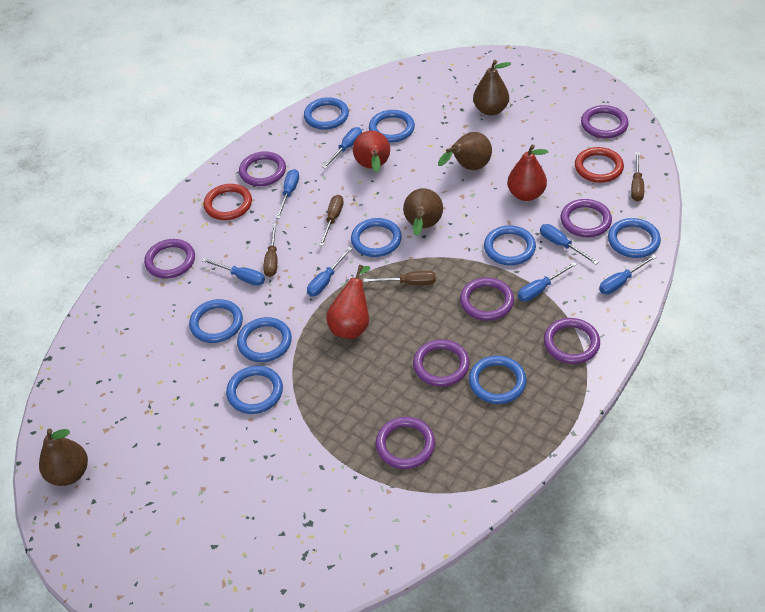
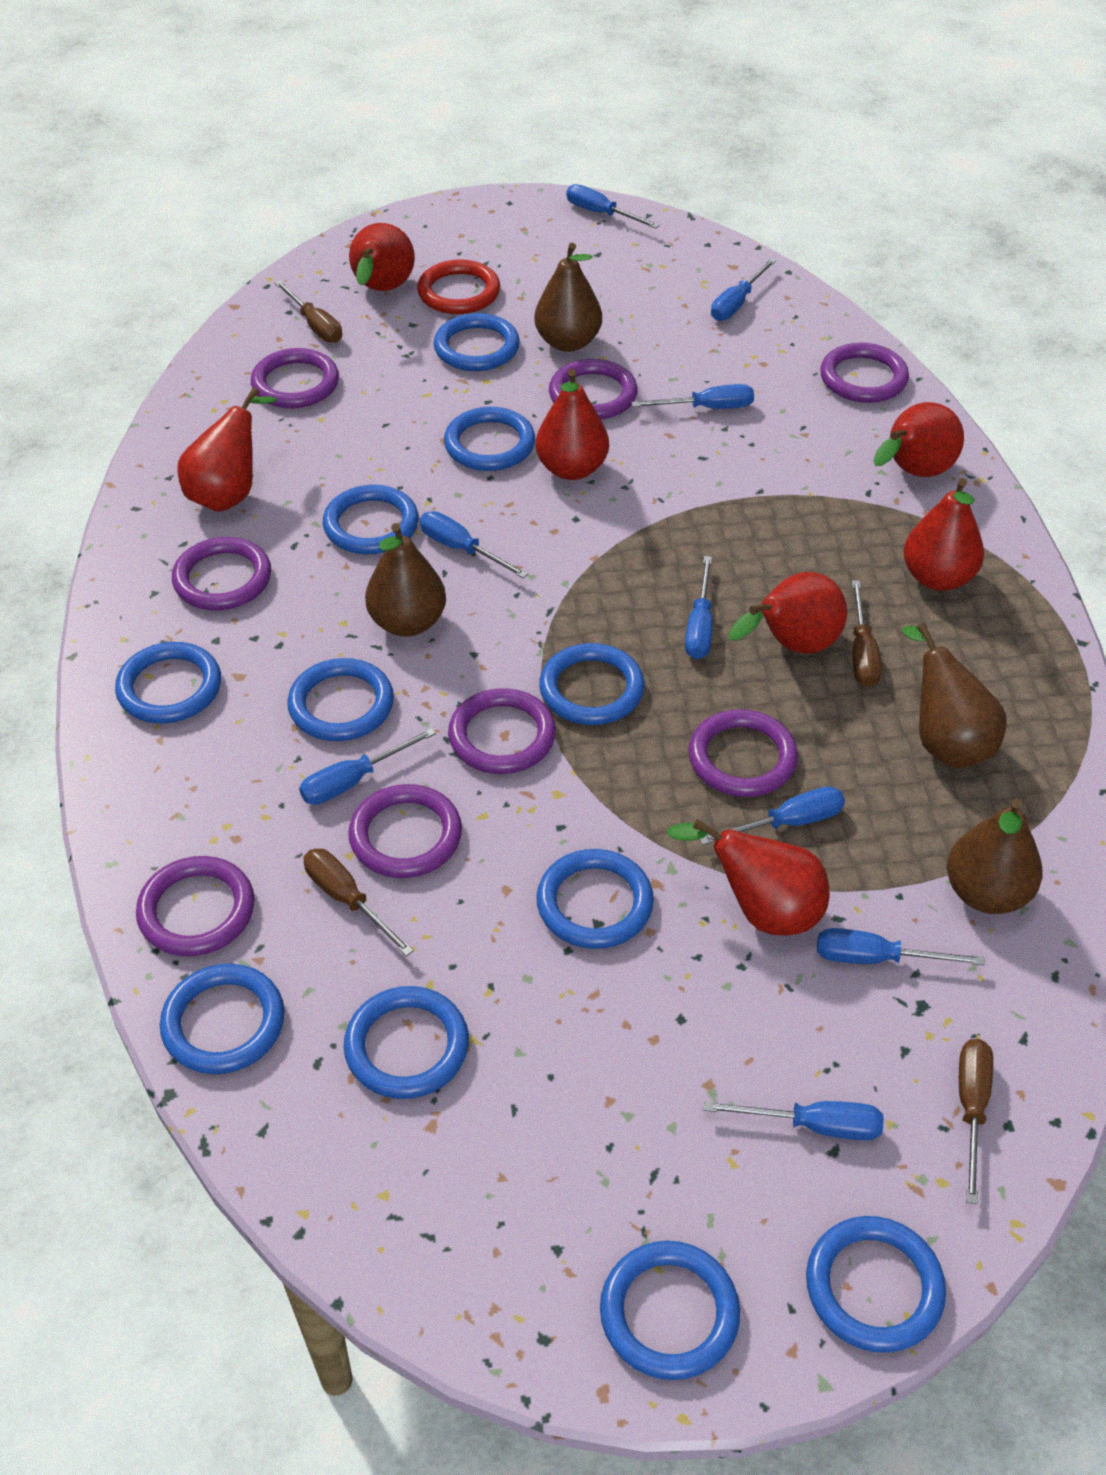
blue ring: [189,299,243,343] [226,366,283,414] [237,317,292,362] [304,97,349,130] [351,218,402,257] [369,110,415,143] [469,356,526,404] [484,226,536,265] [608,218,661,258] = 9 -> [115,642,221,724] [160,964,284,1074] [287,658,394,741] [323,485,419,554] [344,986,469,1099] [434,313,520,371] [444,407,535,471] [536,849,654,949] [539,643,644,725] [600,1241,740,1380] [806,1216,946,1353] = 11
blue screwdriver: [202,258,265,286] [276,169,299,218] [307,247,353,296] [322,127,362,169] [518,262,577,302] [540,224,598,264] [599,255,656,294] = 7 -> [299,728,436,805] [420,511,528,578] [566,184,660,228] [631,384,754,409] [685,556,713,659] [700,786,845,845] [704,1101,884,1141] [711,258,776,321] [817,928,985,965] = 9
red pear: [326,265,370,339] [353,130,390,173] [507,145,548,201] = 3 -> [177,387,277,512] [349,223,415,291] [536,369,609,480] [667,819,830,936] [729,572,847,654] [873,402,964,477] [903,478,984,591] = 7
red ring: [204,184,252,220] [575,147,624,183] = 2 -> [417,259,500,314] = 1

